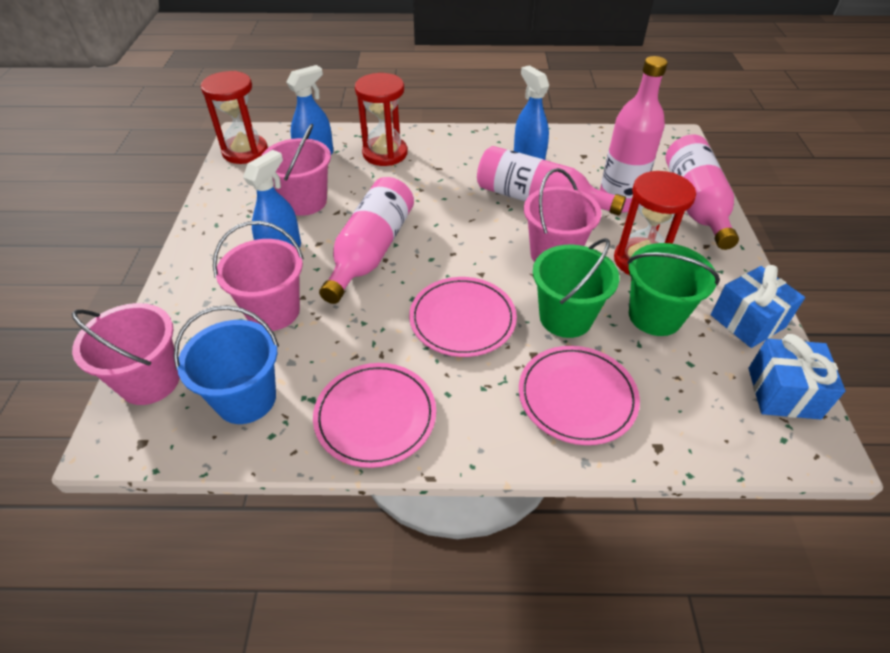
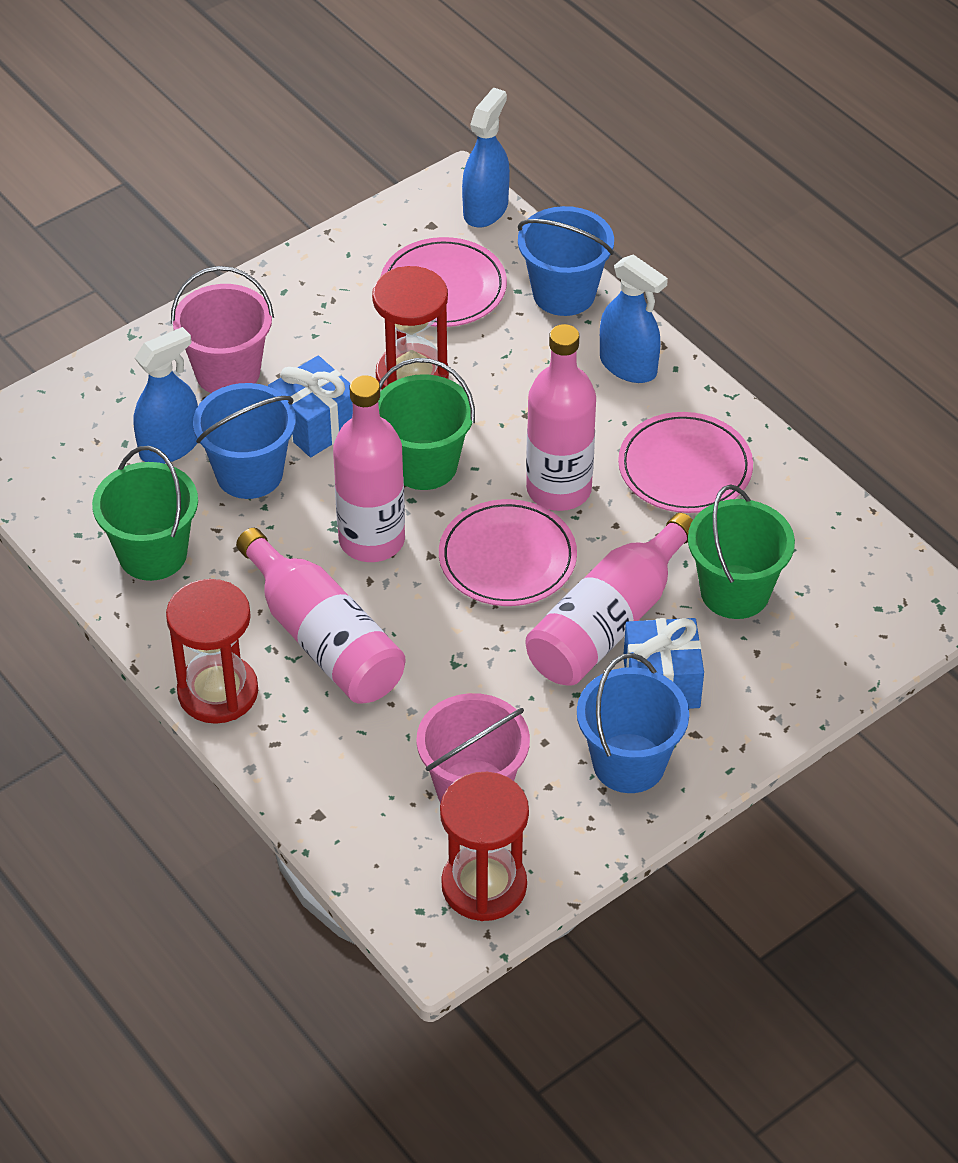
blue bucket: [174,305,279,424] = 1 -> [193,383,296,499] [518,206,614,316] [577,653,689,793] = 3
green bucket: [533,238,619,338] [627,243,720,336] = 2 -> [92,446,198,581] [378,358,475,490] [688,484,795,619] = 3
pink bucket: [72,303,180,405] [213,221,304,331] [261,123,331,216] [524,168,602,262] = 4 -> [171,266,274,393] [416,693,530,803] = 2

